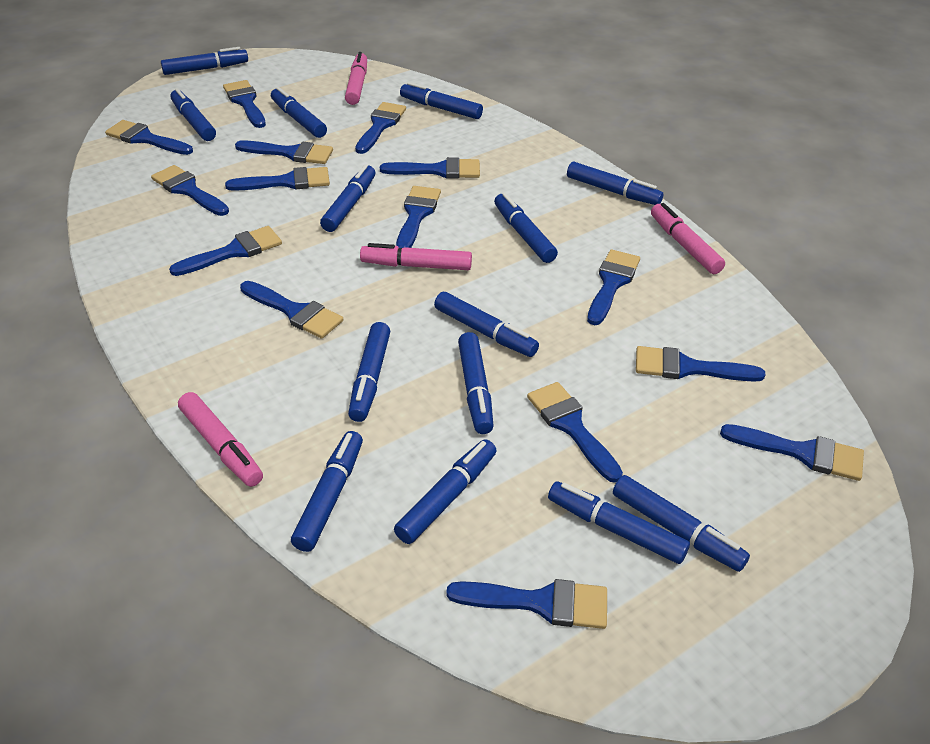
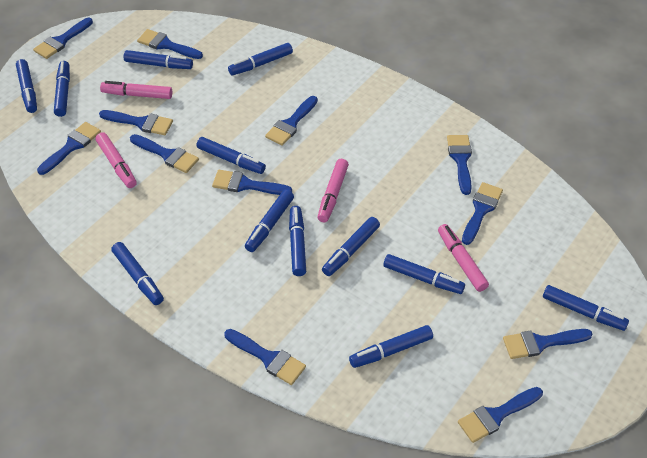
blue brush: [105,120,193,155] [151,165,229,216] [169,226,282,276] [223,80,266,128] [225,167,330,191] [235,140,333,164] [240,281,343,339] [355,102,406,154] [380,157,480,179] [396,186,441,248] [446,579,607,629] [527,382,623,483] [587,249,640,325] [636,346,766,382] [720,424,864,481] = 15 -> [33,18,93,59] [37,122,101,175] [99,110,173,135] [130,134,199,173] [137,29,203,59] [212,170,292,195] [224,329,306,385] [265,96,318,146] [447,135,472,195] [458,387,543,443] [462,182,503,245] [503,329,593,359] = 12
blue marker: [161,47,248,75] [170,88,216,141] [271,87,327,138] [291,431,363,552] [320,164,375,232] [348,322,390,422] [394,439,497,544] [400,82,483,119] [434,292,539,357] [458,332,494,434] [494,193,558,263] [548,481,690,564] [567,162,663,205] [613,475,750,572] = 14 -> [16,59,37,113] [54,61,70,117] [111,242,164,305] [124,50,193,69] [196,137,266,174] [228,43,293,75] [245,189,294,252] [289,206,306,276] [322,217,380,276] [349,325,433,368] [383,254,465,294] [543,285,629,331] = 12

